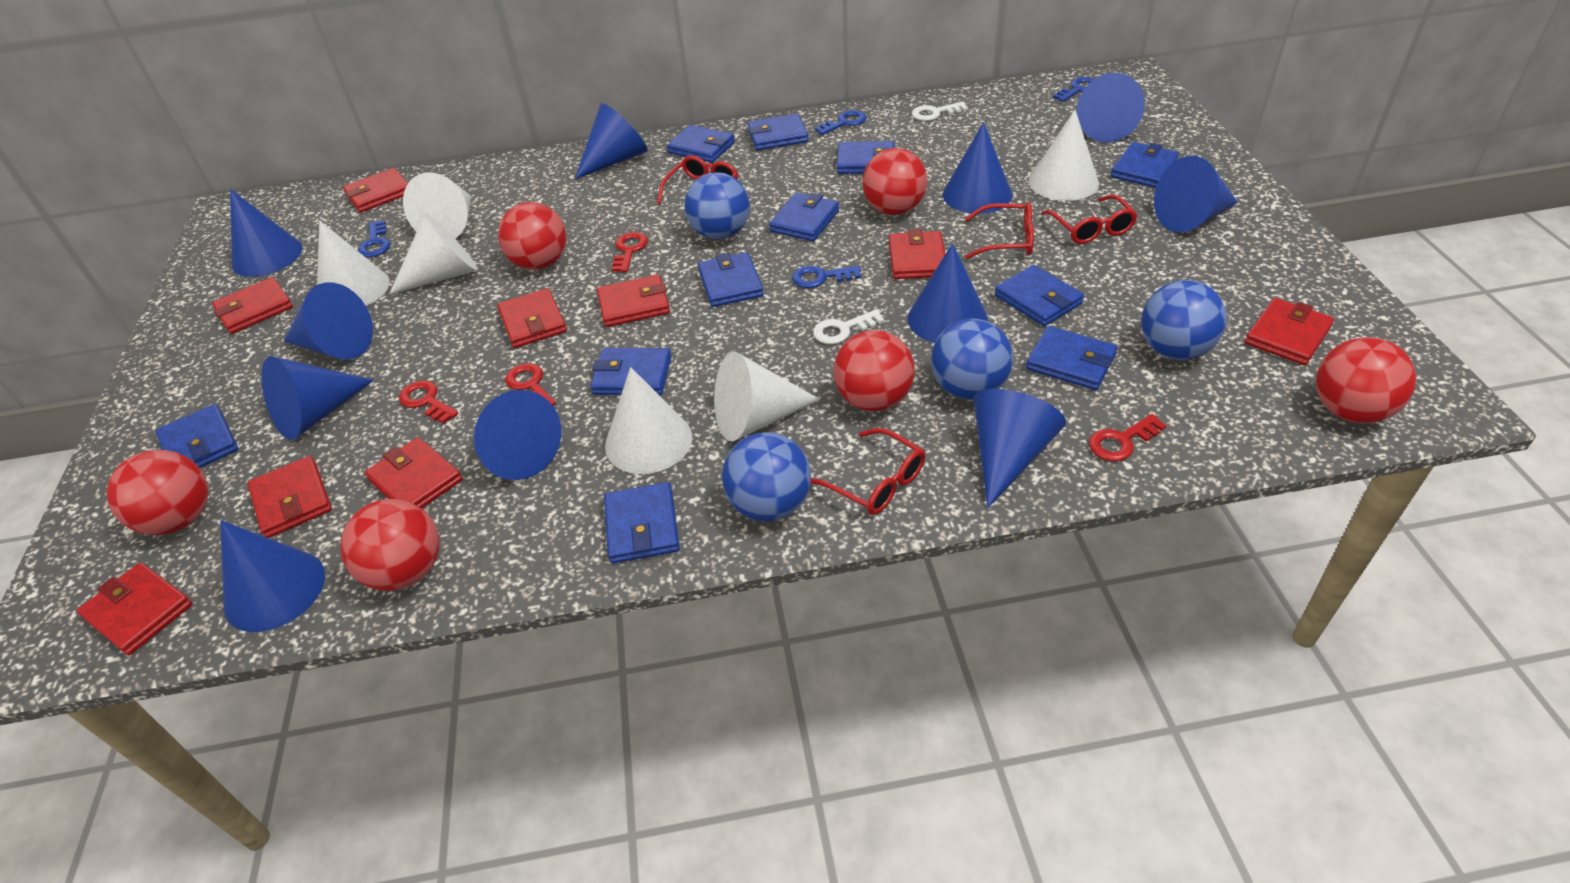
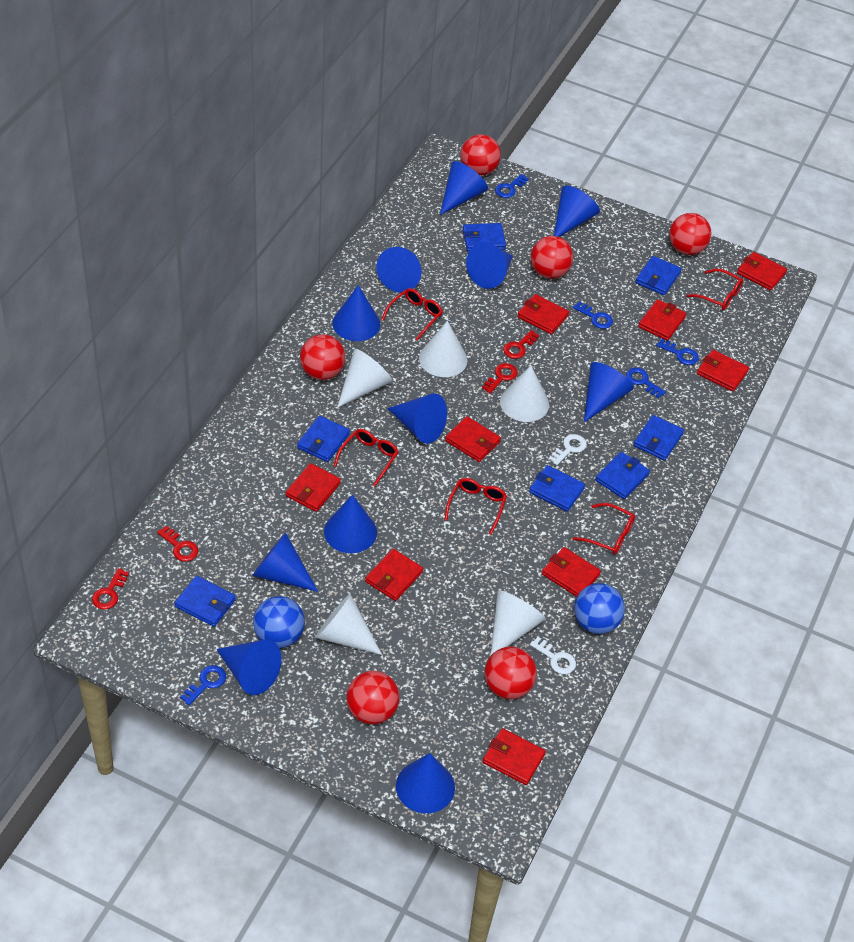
blue ball: [685,172,750,239] [722,432,811,522] [931,318,1013,400] [1141,280,1227,360] = 4 -> [253,596,305,648] [574,583,625,634] = 2
blue key: [358,220,390,257] [792,266,861,288] [814,110,866,135] [1053,77,1094,102] = 4 -> [180,665,226,705] [495,174,529,198] [573,301,613,329] [626,368,666,398] [656,339,699,365] = 5
blue wallet: [155,404,238,468] [590,348,672,396] [604,482,680,563] [667,125,735,163] [698,252,764,307] [748,114,808,150] [769,193,839,241] [837,141,894,174] [995,265,1084,326] [1026,326,1117,390] [1111,142,1179,188] = 11 -> [175,576,236,627] [297,416,350,462] [462,223,506,251] [529,465,585,512] [595,452,650,499] [633,415,684,461] [635,256,682,295] = 7
red glasses: [657,155,738,204] [811,428,925,515] [965,202,1034,259] [1041,195,1138,244] = 4 -> [334,429,399,487] [381,288,443,341] [445,478,507,535] [573,503,635,554] [687,269,743,310] = 5
white cone: [317,220,390,306] [389,213,478,295] [403,173,472,238] [605,367,692,474] [714,352,820,441] [1029,110,1099,201] = 6 -> [315,594,382,655] [337,349,393,408] [419,321,468,377] [490,590,546,656] [500,365,549,422] = 5

